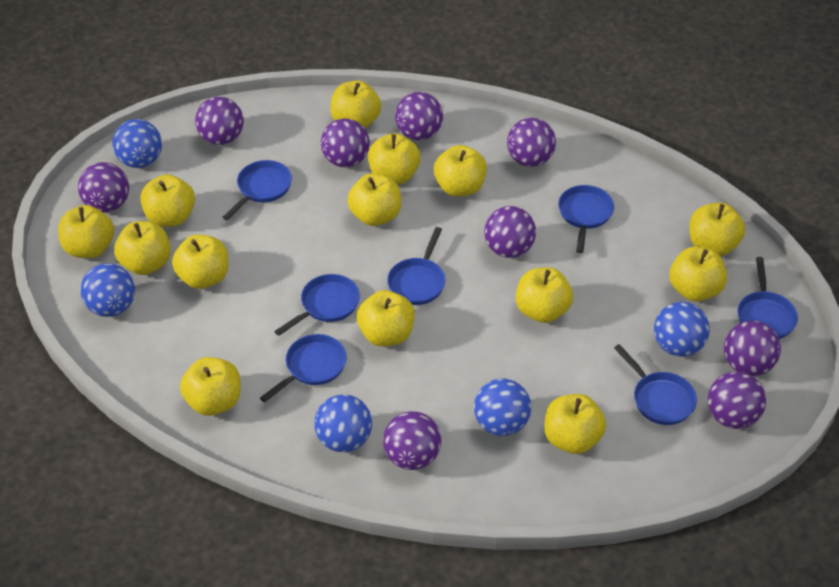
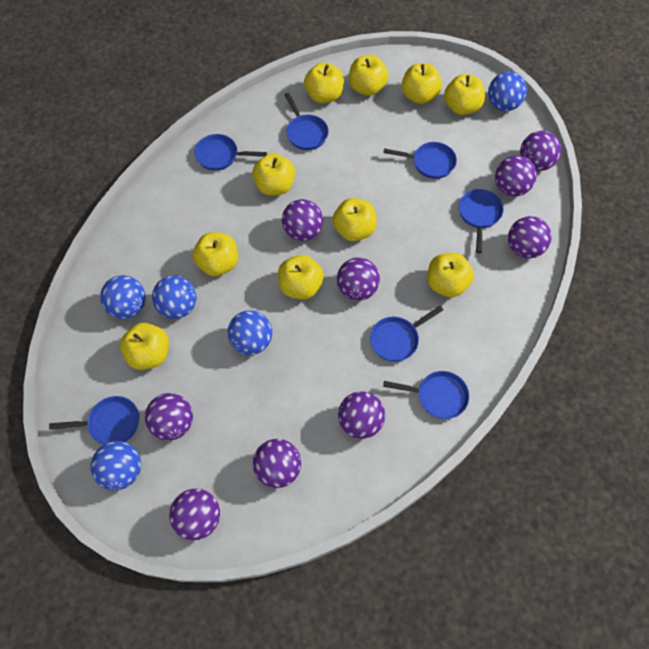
yellow apple: [58,205,114,258] [114,221,171,275] [140,174,195,227] [172,234,229,289] [180,357,241,416] [330,81,381,128] [347,173,401,226] [357,290,415,346] [368,133,421,184] [434,145,487,197] [516,267,573,323] [544,394,606,454] [669,246,727,301] [690,202,745,256] = 14 -> [120,323,169,370] [193,232,238,276] [252,153,295,196] [278,255,324,300] [304,62,344,103] [333,198,377,241] [349,55,389,96] [402,63,442,104] [428,253,474,297] [444,74,485,115] = 10

